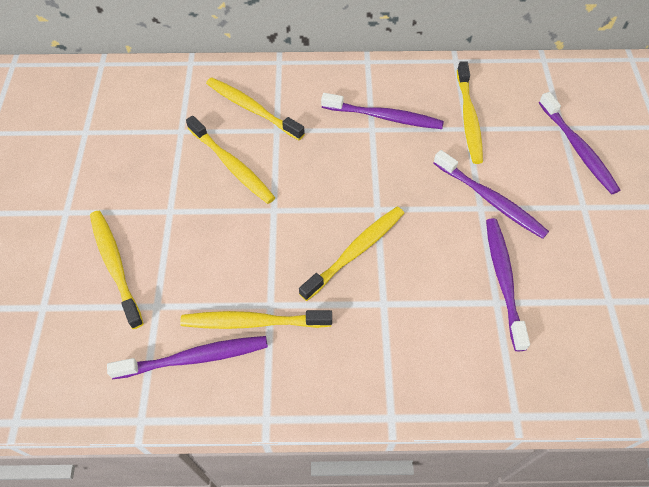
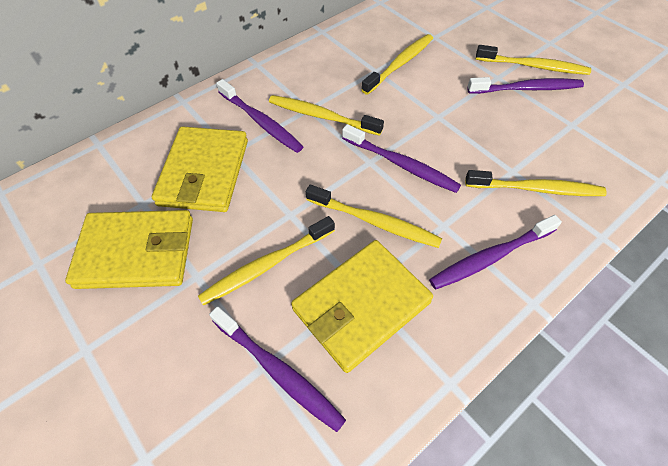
yellow wallet: none = 0 -> [65,210,193,289] [152,126,248,212] [291,240,433,373] = 3

